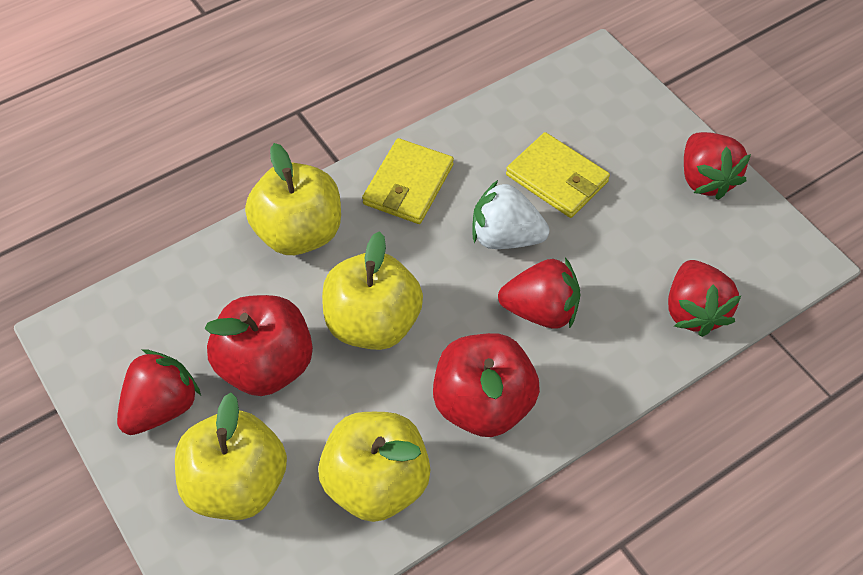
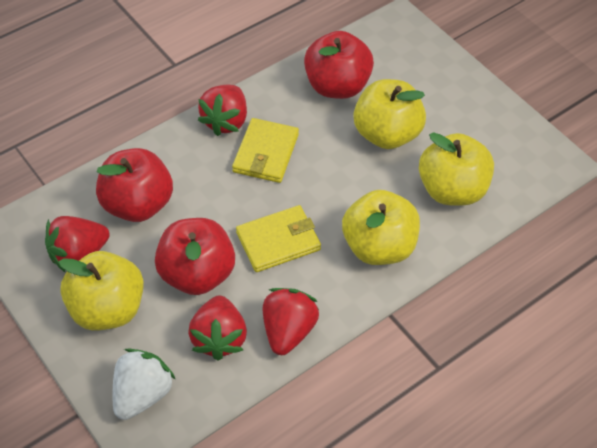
red apple: [205,295,313,396] [433,333,540,437] = 2 -> [96,148,173,222] [155,218,235,295] [304,31,374,99] = 3

